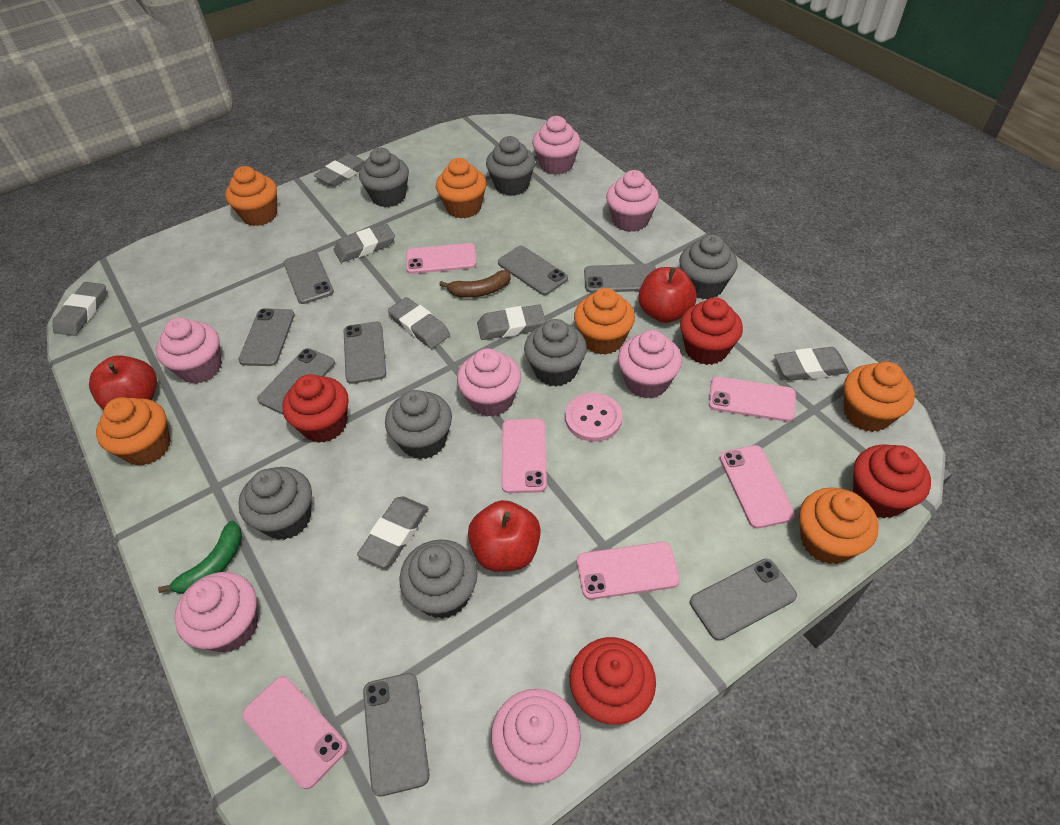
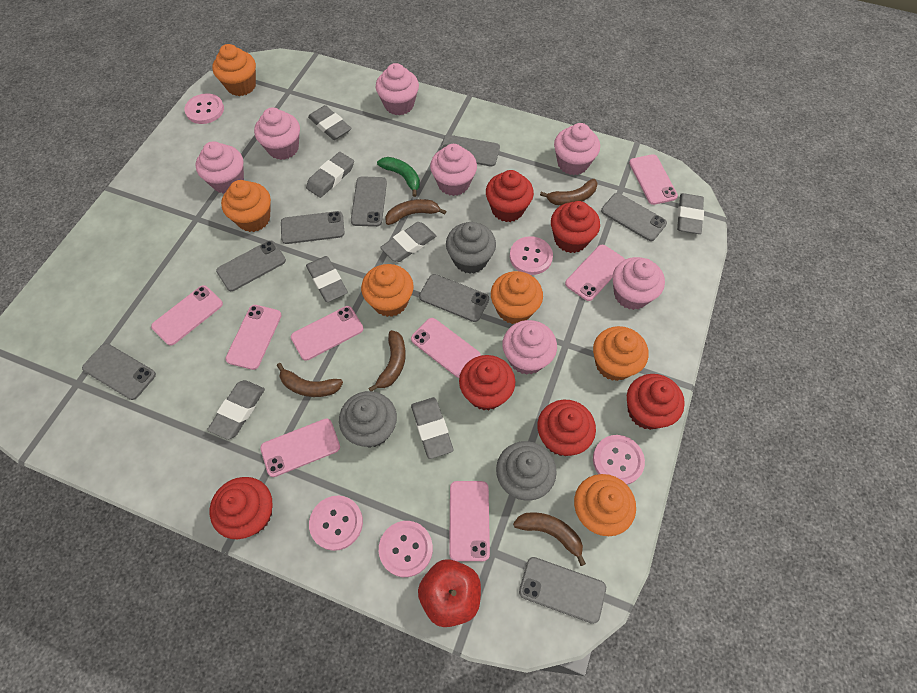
brown banana: [439,270,511,298] = 1 -> [277,363,343,397] [368,330,406,391] [385,199,446,225] [513,512,586,566] [540,179,598,205] = 5
grey cupcake: [238,467,312,540] [359,148,409,207] [385,390,452,459] [399,540,478,619] [486,136,535,196] [524,319,587,386] [679,234,738,299] = 7 -> [339,391,397,448] [446,222,496,274] [496,441,557,501] = 3
pink button: [565,393,622,442] = 1 -> [185,93,224,124] [309,496,363,551] [379,521,433,577] [510,236,553,275] [593,435,645,485] = 5
pink phone: [242,676,348,789] [406,243,476,274] [501,419,547,493] [577,542,680,600] [709,377,796,422] [720,445,795,529] = 6 -> [151,285,223,346] [225,305,282,370] [260,418,340,477] [291,306,363,361] [411,318,481,378] [449,481,490,561] [565,245,625,301] [629,154,678,205] = 8
red apple: [89,355,157,410] [468,500,541,572] [638,267,697,323] = 3 -> [418,559,481,627] = 1
red cupcake: [282,374,349,443] [570,637,656,725] [680,297,743,365] [853,444,931,518] = 4 -> [210,477,272,539] [459,355,515,410] [486,170,534,222] [537,400,596,456] [551,201,600,253] [627,374,685,430] = 6

